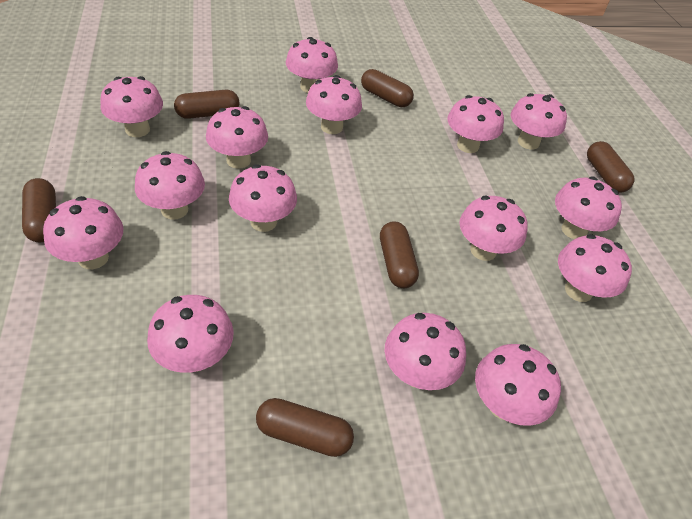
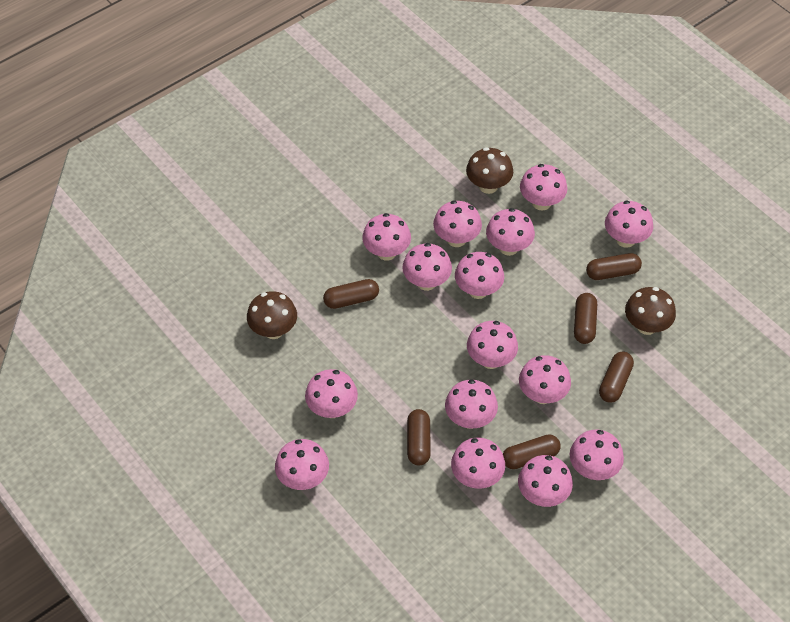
brown mushroom: none = 0 -> [247,291,297,339] [466,147,513,194] [625,287,676,335] = 3

